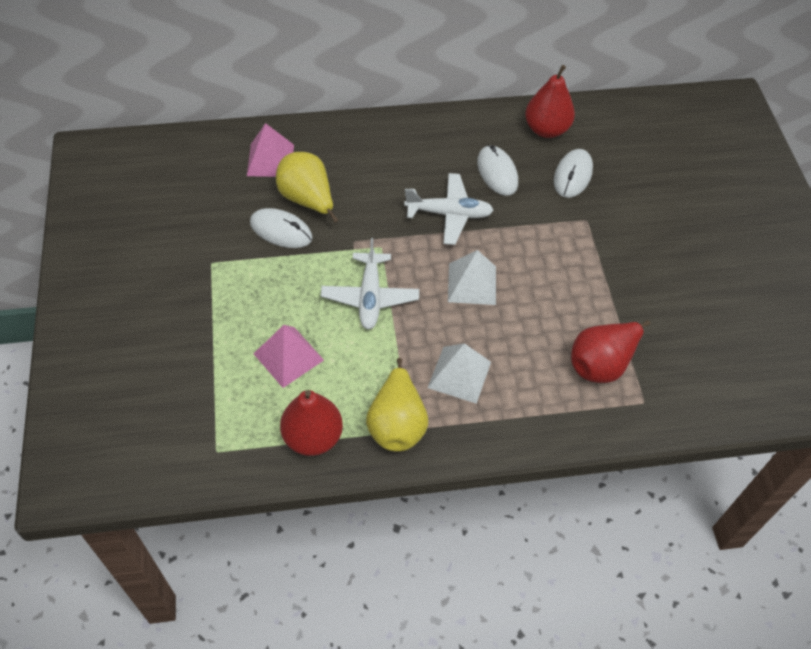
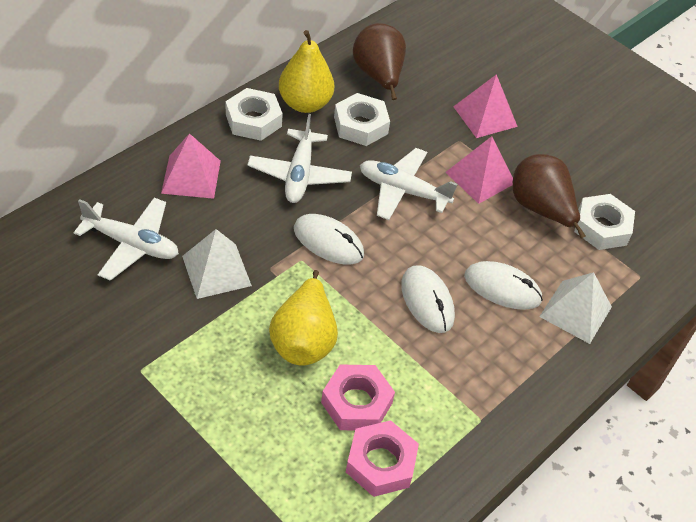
brown pear: none = 0 -> [353,23,406,100] [513,154,586,239] = 2
pink nut: none = 0 -> [321,365,395,430] [346,420,419,497] = 2
pink pyramid: [247,123,294,177] [254,325,324,388] = 2 -> [161,133,221,199] [445,136,513,204] [453,74,518,138] = 3
red pear: [280,390,343,456] [525,65,575,138] [571,320,650,383] = 3 -> none = 0
white nut: none = 0 -> [226,88,283,141] [334,93,390,146] [574,194,635,250] = 3
white plane: [321,238,419,329] [404,173,494,245] = 2 -> [74,198,179,281] [247,114,352,203] [360,148,458,220] = 3

